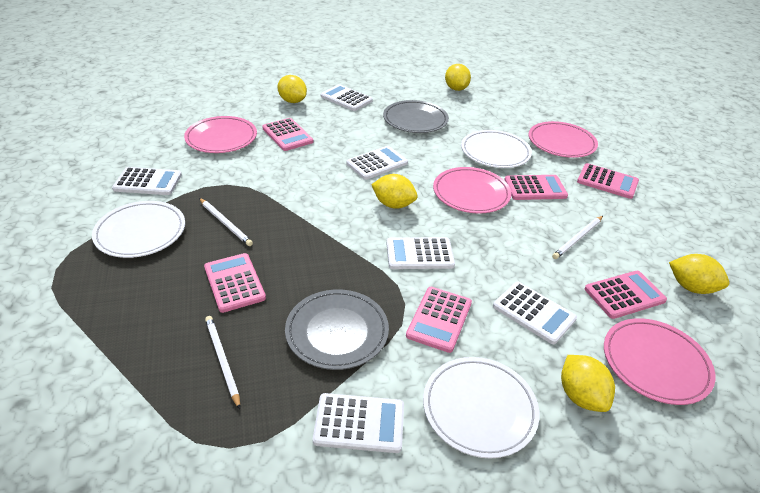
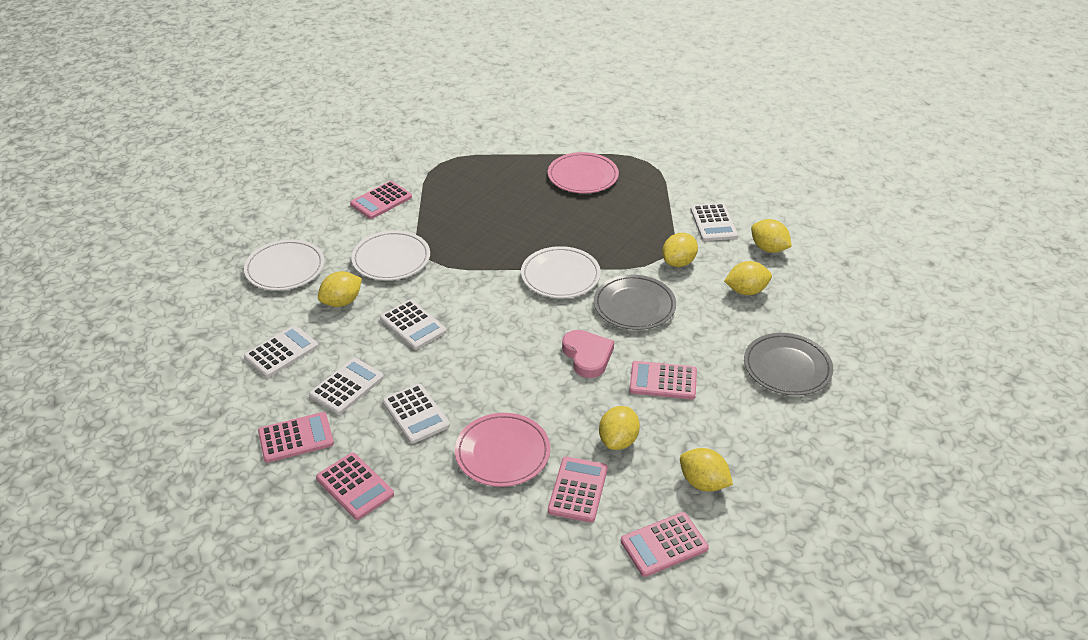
pink heart: none = 0 -> [562,330,614,378] = 1
pink plate: [184,116,257,153] [433,167,511,213] [529,121,598,158] [604,318,715,405] = 4 -> [455,413,550,487] [548,152,619,193] = 2
white calculator: [112,167,182,195] [313,393,404,453] [321,84,373,111] [346,146,408,180] [386,237,455,269] [493,282,577,344] = 6 -> [244,325,318,378] [309,358,384,415] [380,300,447,350] [382,383,450,444] [691,203,738,241] = 5
white pencil: [199,198,253,246] [205,316,240,409] [552,216,603,259] = 3 -> none = 0
yellow lemon: [277,75,307,103] [371,174,418,209] [445,64,471,91] [561,355,615,412] [669,254,729,294] = 5 -> [318,271,362,307] [599,406,640,450] [662,233,698,267] [680,448,733,492] [724,261,772,295] [751,219,792,253] = 6

